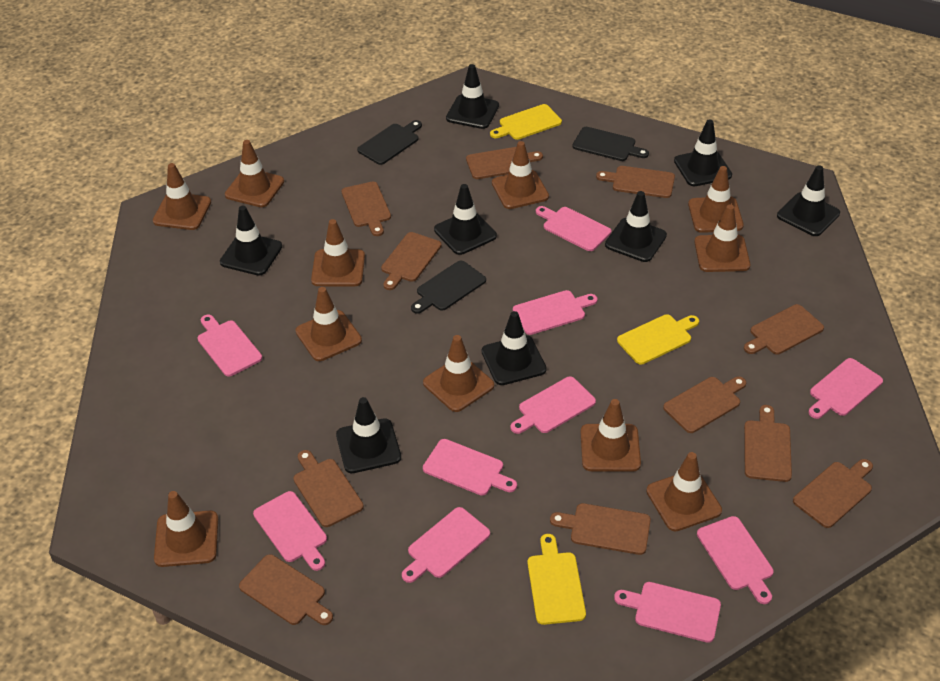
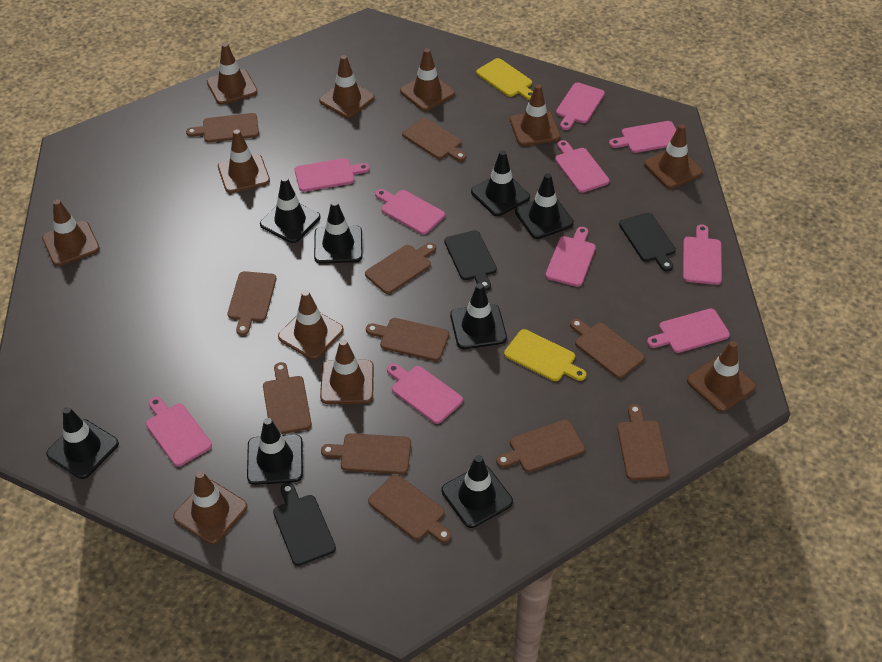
yellow cutting board: [490,104,562,140] [527,534,586,625] [617,314,699,365] = 3 -> [476,58,533,100] [504,329,586,381] = 2

